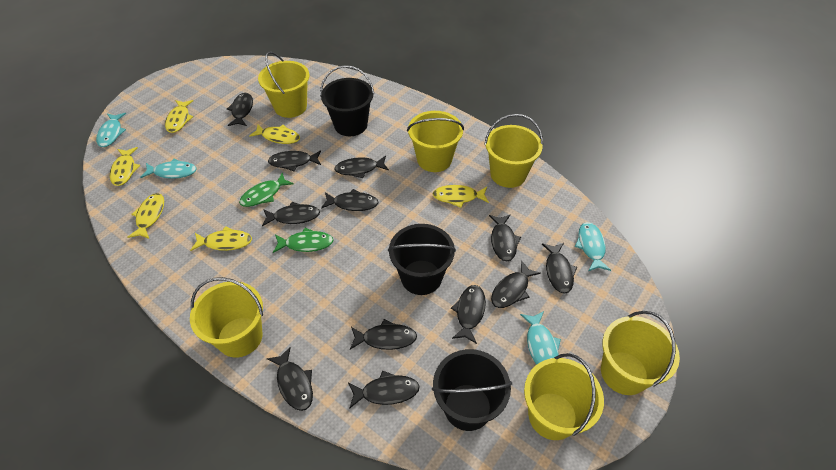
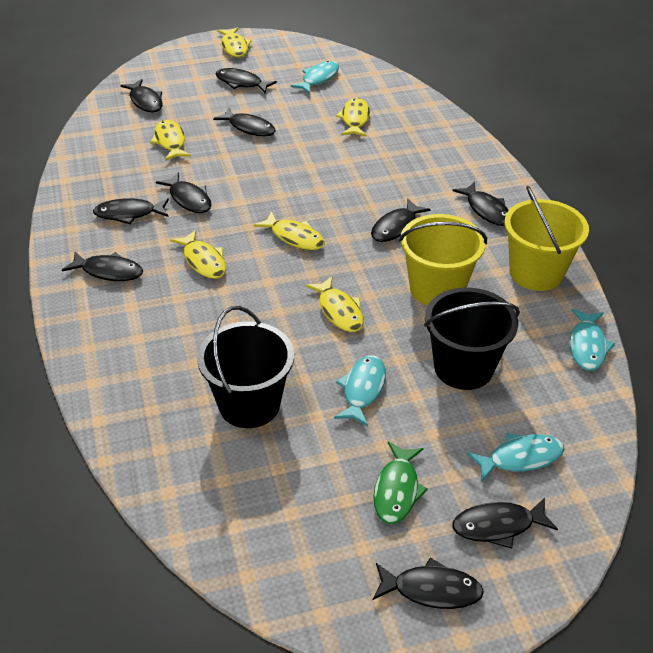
black bucket: [320,65,374,136] [388,224,456,295] [432,349,512,431] = 3 -> [197,306,294,428] [424,287,520,390] = 2
black fish: [227,93,253,126] [262,202,320,226] [267,347,313,411] [268,150,321,171] [321,189,378,211] [334,156,389,178] [348,370,420,409] [350,319,417,350] [451,285,486,344] [489,215,521,261] [491,261,541,308] [542,243,577,294] = 12 -> [62,252,143,281] [93,198,169,224] [120,79,163,113] [156,172,211,213] [213,108,276,137] [216,68,277,93] [371,199,431,242] [373,557,484,609] [452,182,509,226] [453,497,558,549] = 10
green fish: [239,173,294,207] [273,228,333,253] = 2 -> [374,442,428,524] = 1
yellow bucket: [190,277,263,358] [258,52,310,118] [407,111,464,172] [484,114,543,188] [524,353,604,440] [601,311,680,395] = 6 -> [399,214,487,306] [505,186,589,291] = 2

